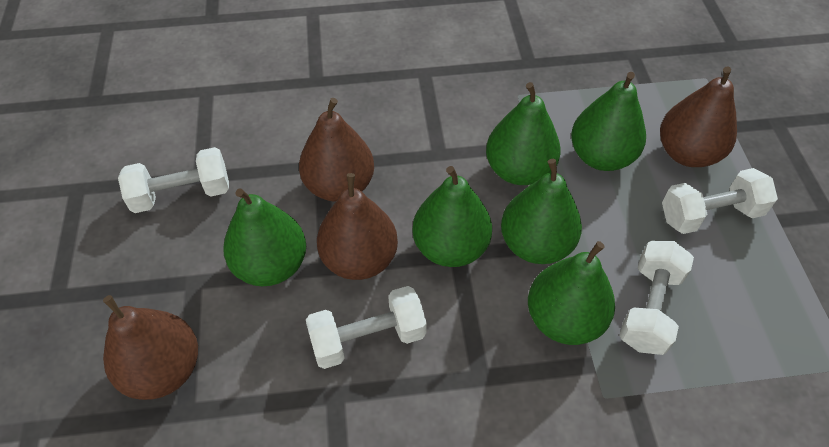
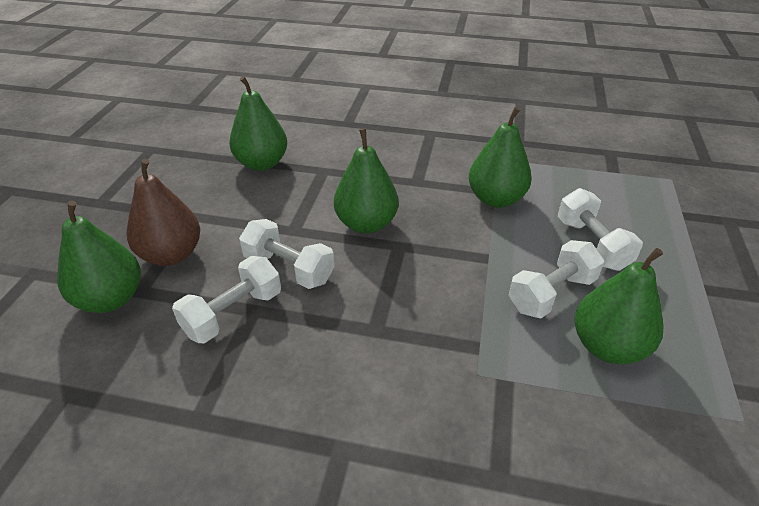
brown pear: [103,295,198,400] [299,98,374,202] [317,173,398,280] [660,66,737,167] = 4 -> [127,159,200,266] = 1
green pear: [223,188,306,286] [412,166,492,267] [486,82,561,185] [501,159,582,264] [528,241,615,345] [571,72,646,171] = 6 -> [57,201,141,313] [229,76,287,171] [334,129,399,234] [469,107,532,208] [575,248,663,364] = 5

